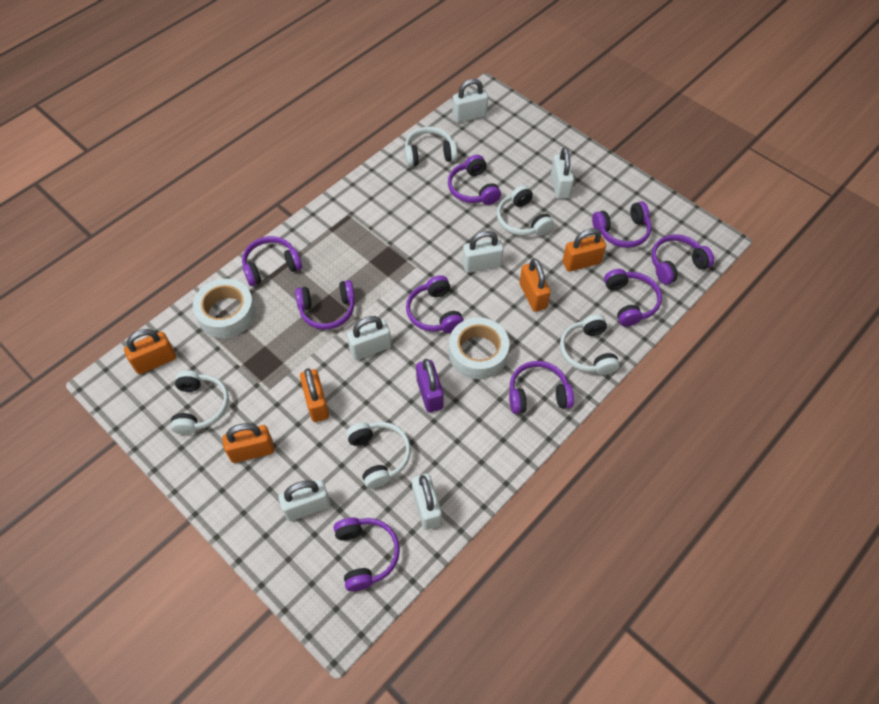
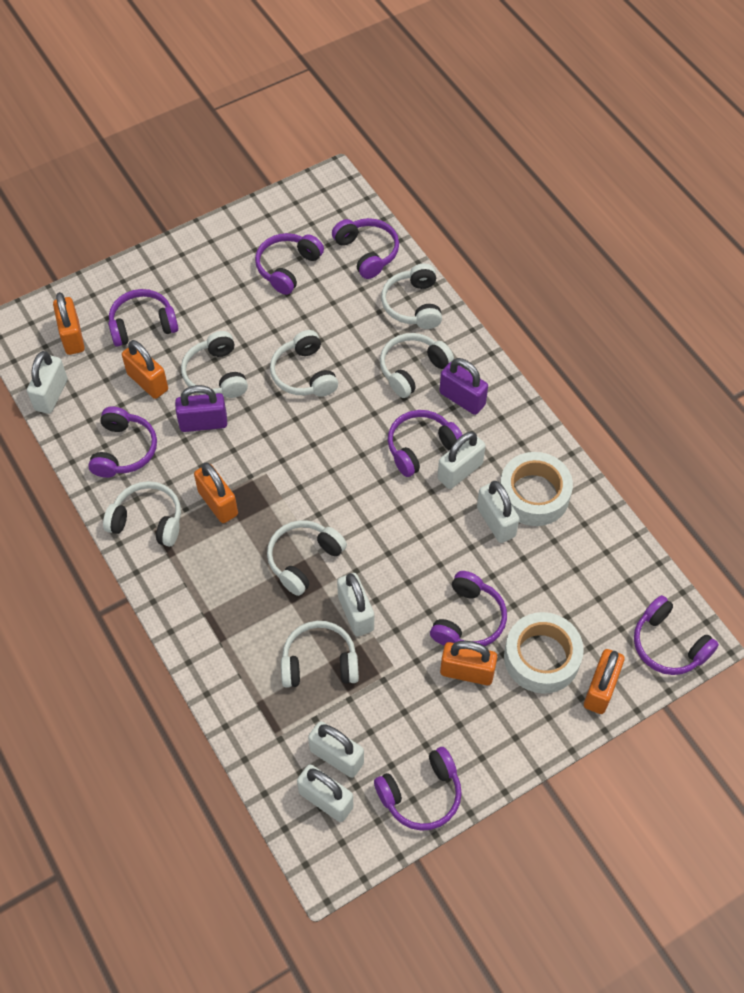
purple headphones: [242,236,302,286] [295,280,355,330] [334,518,400,591] [406,275,464,333] [448,155,501,205] [509,361,574,414] [592,201,651,248] [604,269,662,327] [651,234,714,285] = 9 -> [88,406,157,478] [108,289,178,347] [255,233,324,295] [332,218,399,279] [374,747,462,831] [388,410,463,477] [430,571,507,646] [634,595,719,675] = 8
purple padlock: [416,359,444,413] = 1 -> [175,385,227,432] [439,358,488,415] = 2
white headphones: [170,370,229,435] [346,422,411,489] [405,127,457,167] [497,185,554,236] [560,314,620,375] = 5 -> [103,481,181,547] [181,331,248,398] [267,520,347,596] [270,330,338,397] [281,621,359,688] [380,333,454,398] [381,264,442,329] = 7

